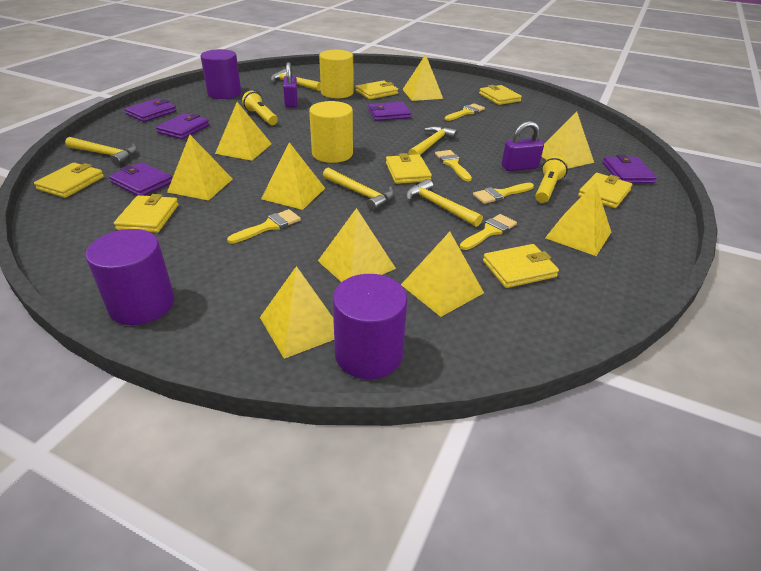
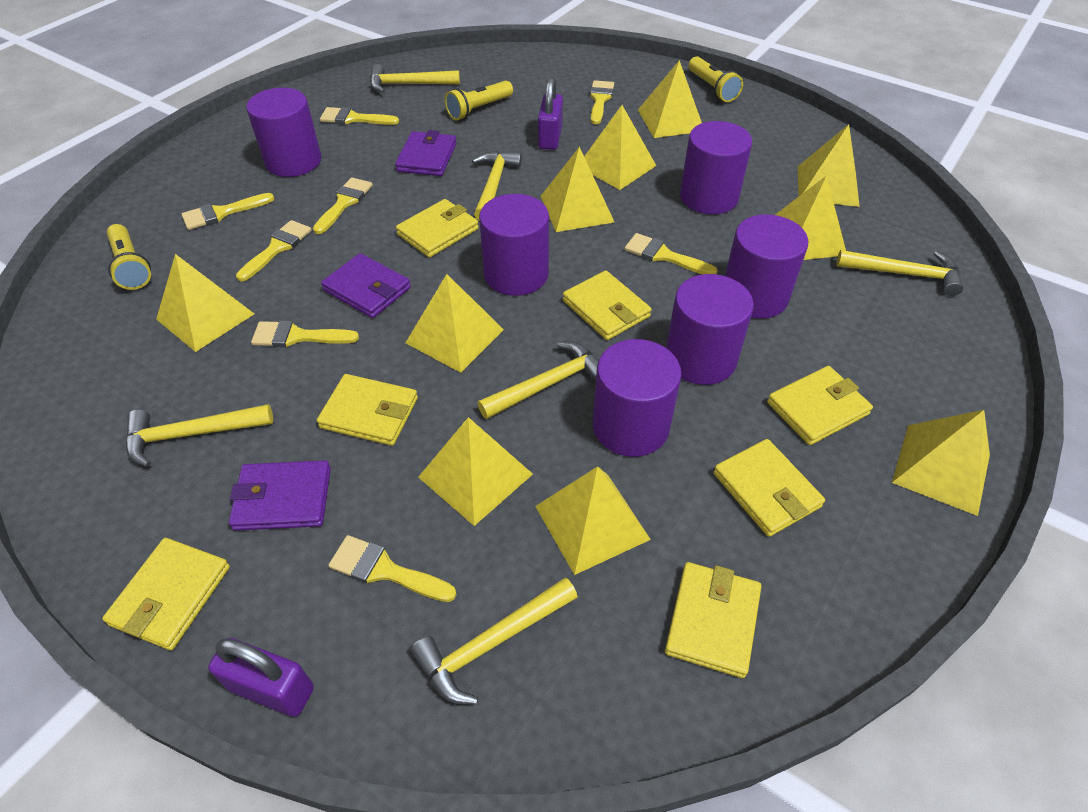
purple cylinder: [86,229,175,325] [201,49,241,99] [333,274,407,379] = 3 -> [246,88,321,177] [479,194,549,296] [593,339,682,457] [666,274,754,385] [680,121,752,214] [725,214,808,319] = 6
purple wallet: [109,162,172,196] [125,98,177,122] [156,113,209,139] [368,102,412,121] [603,155,657,184] = 5 -> [229,460,331,531] [321,253,411,318] [395,130,456,176] = 3
yellow brush: [227,209,301,244] [435,150,472,181] [445,103,485,121] [460,214,517,250] [473,183,534,204] = 5 -> [182,193,274,230] [236,220,312,282] [251,320,359,347] [313,177,373,234] [320,107,399,125] [328,535,456,602] [590,80,614,124] [625,233,718,274] = 8
yellow cylinder: [309,101,353,163] [319,50,354,98] = 2 -> none = 0
yellow flashlight: [242,91,278,125] [535,156,568,203] = 2 -> [107,224,151,290] [445,81,513,120] [689,56,743,102] = 3
yellow hammer: [65,137,137,166] [271,69,321,91] [323,168,394,211] [406,179,483,227] [408,126,458,155] = 5 -> [126,404,273,467] [370,64,460,93] [411,577,578,705] [472,151,522,220] [478,341,599,419] [836,250,963,296] = 6
yellow pyramid: [167,135,232,201] [215,102,272,161] [260,266,334,359] [261,142,325,210] [318,208,396,282] [401,232,484,317] [402,54,443,101] [541,112,594,168] [545,182,611,256] = 9 -> [156,254,254,352] [405,274,504,373] [418,417,533,526] [535,466,651,575] [541,146,614,232] [584,105,656,190] [638,60,702,138] [775,176,846,260] [798,124,860,207] [892,410,990,516] = 10

